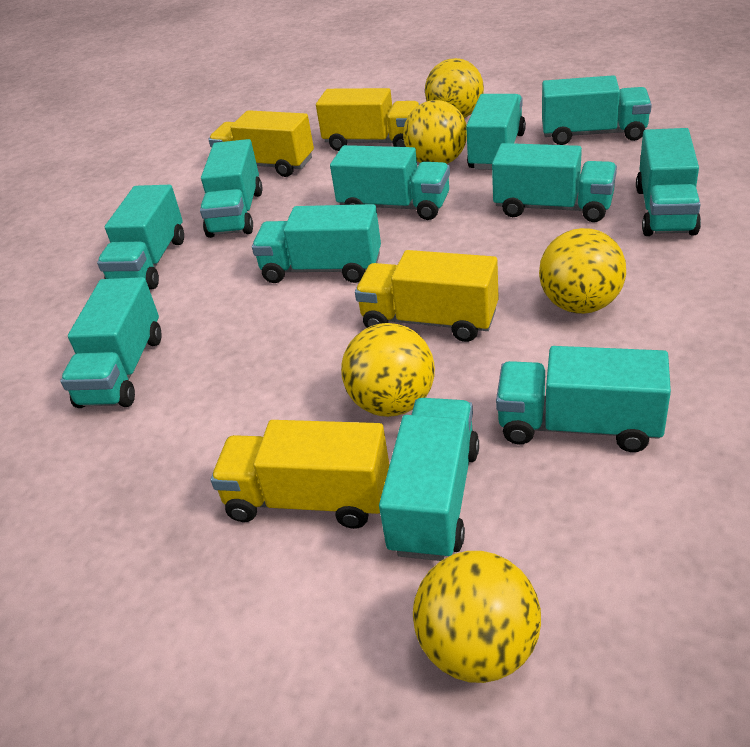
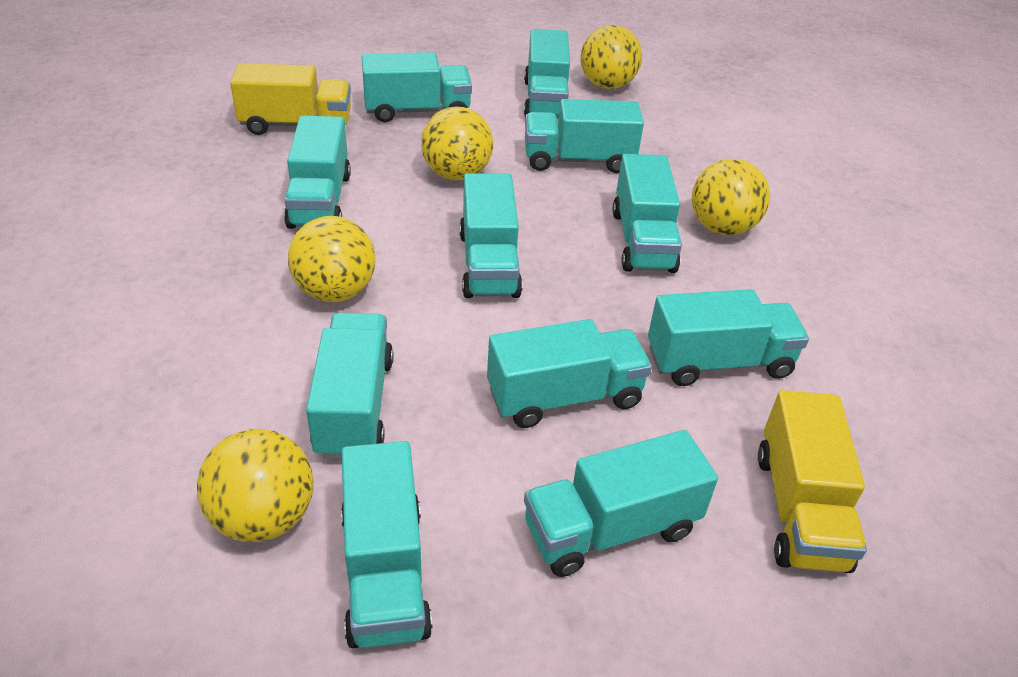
yellow truck: [208,110,314,177] [211,420,389,529] [316,88,420,151] [355,250,499,342] = 4 -> [230,63,351,135] [758,390,867,573] = 2

